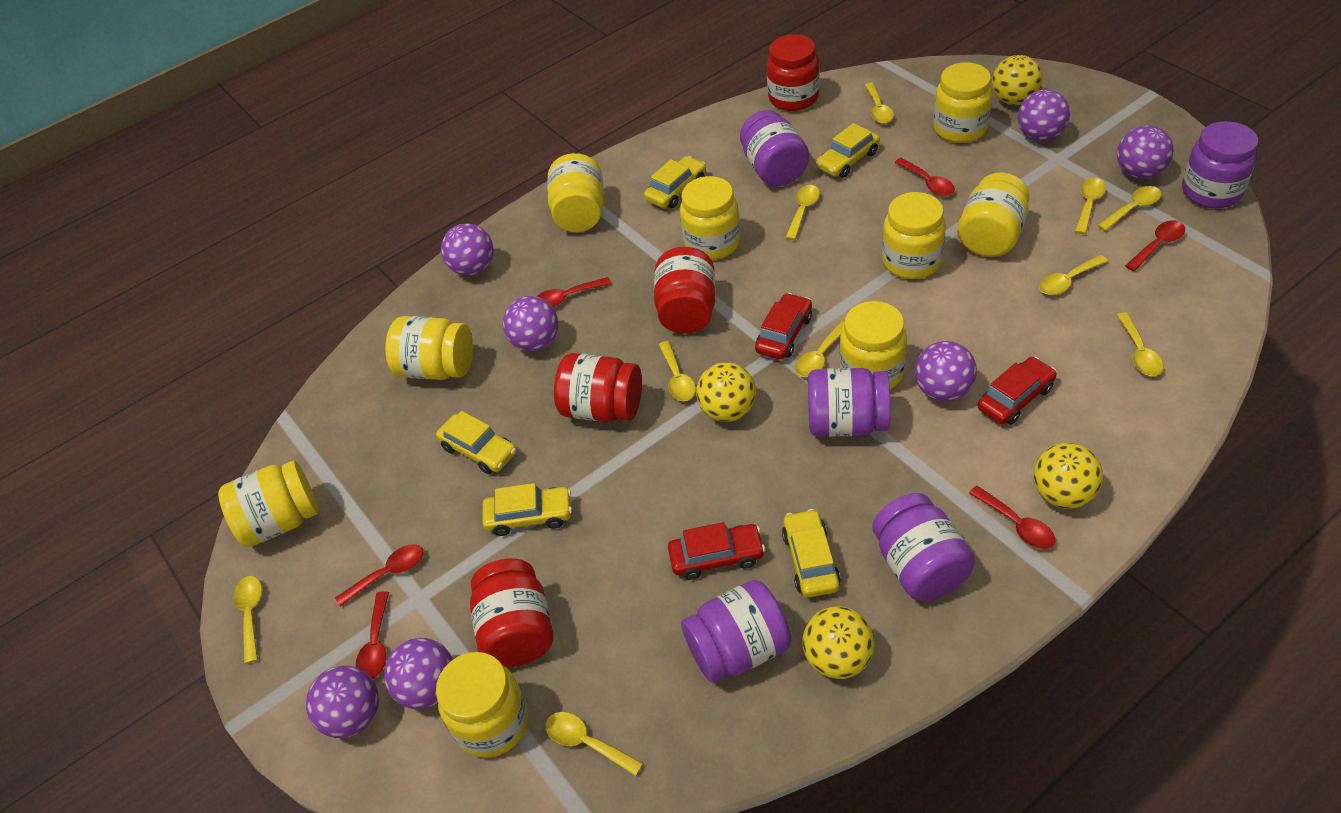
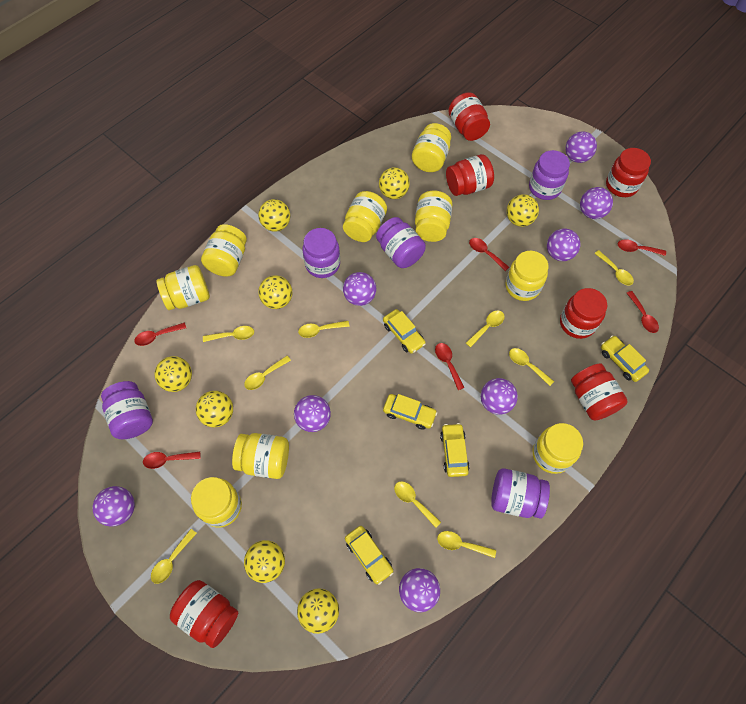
purple ball: [306,666,379,738] [384,638,453,709] [441,224,494,276] [503,296,558,351] [915,341,977,401] [1017,89,1070,141] [1117,125,1174,179] = 7 -> [92,486,135,527] [294,395,331,432] [343,272,377,306] [399,568,440,612] [481,378,518,415] [547,229,581,261] [565,132,597,163] [580,187,613,219] = 8
red car: [668,522,765,580] [755,293,812,360] [978,357,1057,425] = 3 -> none = 0
red jar: [470,559,553,667] [554,353,642,422] [654,247,716,334] [767,34,820,111] = 4 -> [170,580,238,648] [446,154,494,196] [448,92,490,141] [560,288,607,339] [571,363,628,421] [606,148,651,197] = 6
yellow ball: [696,362,756,422] [802,606,875,679] [992,55,1042,105] [1033,443,1103,509] = 4 -> [155,356,192,392] [196,391,233,427] [244,540,285,583] [258,199,290,232] [258,275,292,309] [297,588,339,634] [379,167,410,199] [507,194,539,227] = 8
yellow spoon: [233,576,262,664] [545,712,643,776] [659,341,696,401] [785,185,820,240] [795,321,844,377] [865,83,894,124] [1039,255,1108,295] [1075,178,1106,234] [1097,186,1162,231] [1116,312,1163,376] = 10 -> [151,529,197,584] [203,326,254,342] [244,356,291,390] [298,321,350,338] [394,481,441,528] [437,531,496,558] [466,310,505,347] [509,348,554,386] [594,250,634,285] = 9

